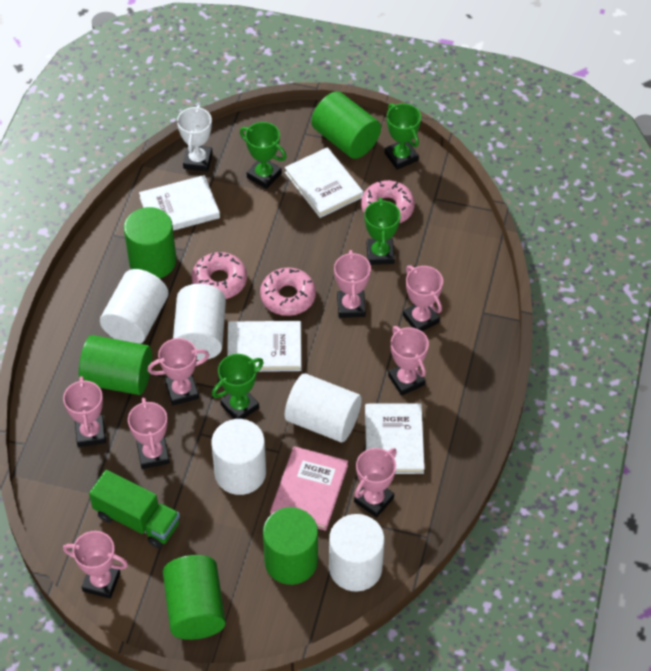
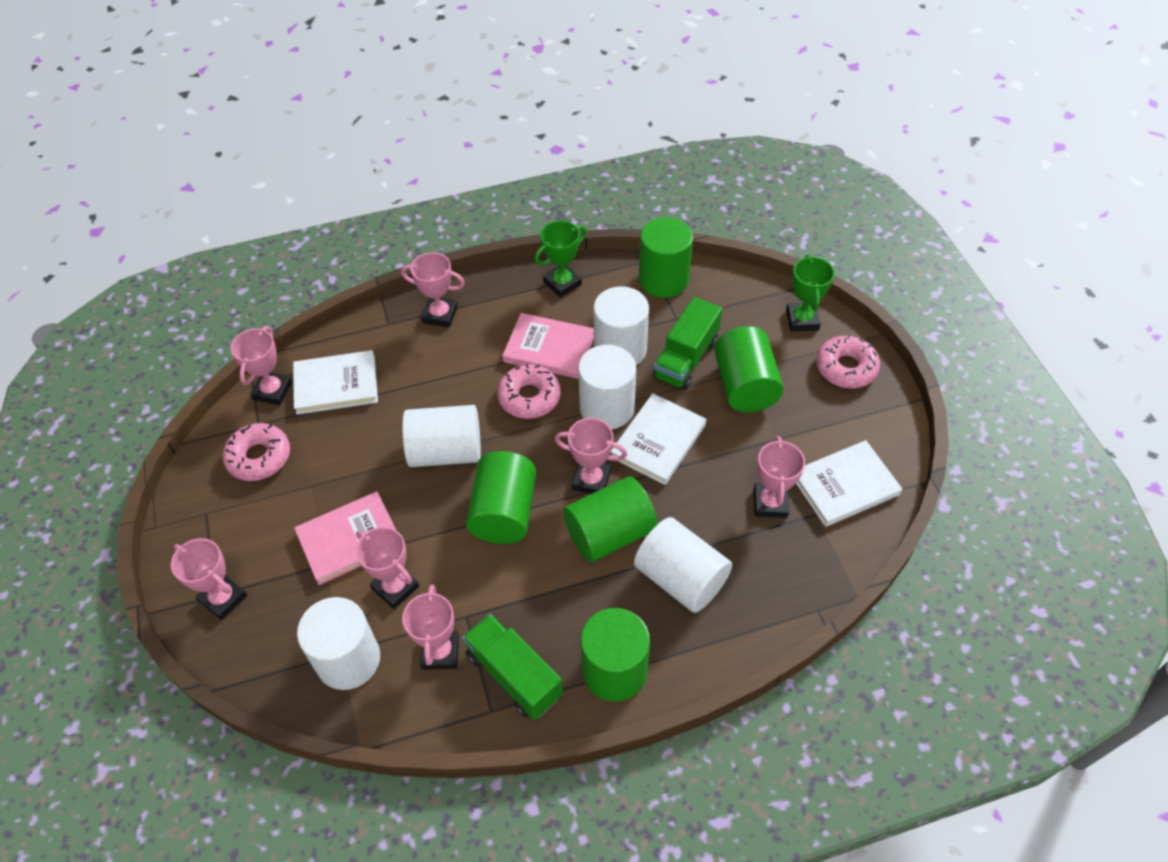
green trophy: [212,354,264,419] [240,122,287,189] [364,198,401,265] [384,103,421,170] = 4 -> [534,220,587,298] [786,255,835,332] = 2
green truck: [89,470,180,548] = 1 -> [462,614,563,720] [653,297,722,390] = 2
pink book: [270,446,348,531] = 1 -> [294,492,396,585] [502,313,594,379] = 2
pink trophy: [63,376,106,447] [63,531,128,599] [128,398,170,469] [148,338,210,405] [334,250,371,318] [354,448,397,518] [388,326,429,396] [403,265,443,331] = 8 -> [171,538,247,620] [230,326,292,405] [356,527,419,609] [401,252,465,328] [402,585,459,670] [554,418,627,494] [754,436,805,518] = 7
white book: [139,175,220,231] [227,321,301,372] [285,147,363,218] [365,403,425,474] = 4 -> [293,350,378,415] [611,393,706,485] [796,440,902,527] = 3
white trophy: [177,105,213,172] = 1 -> none = 0

